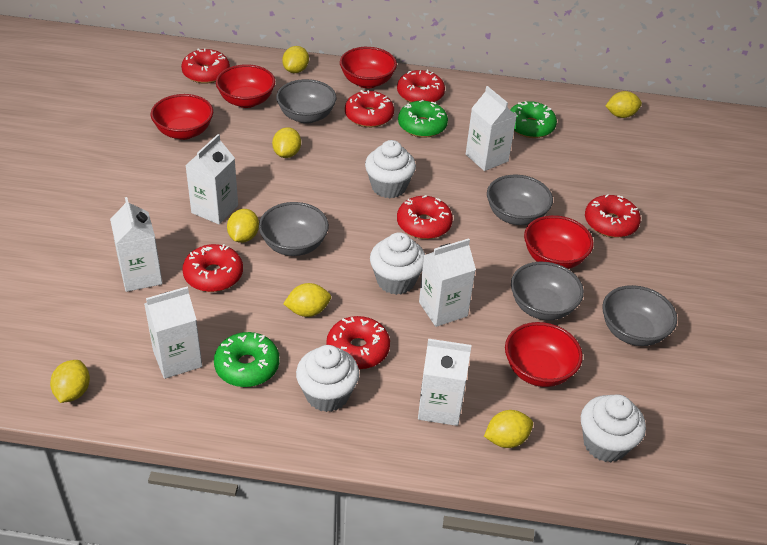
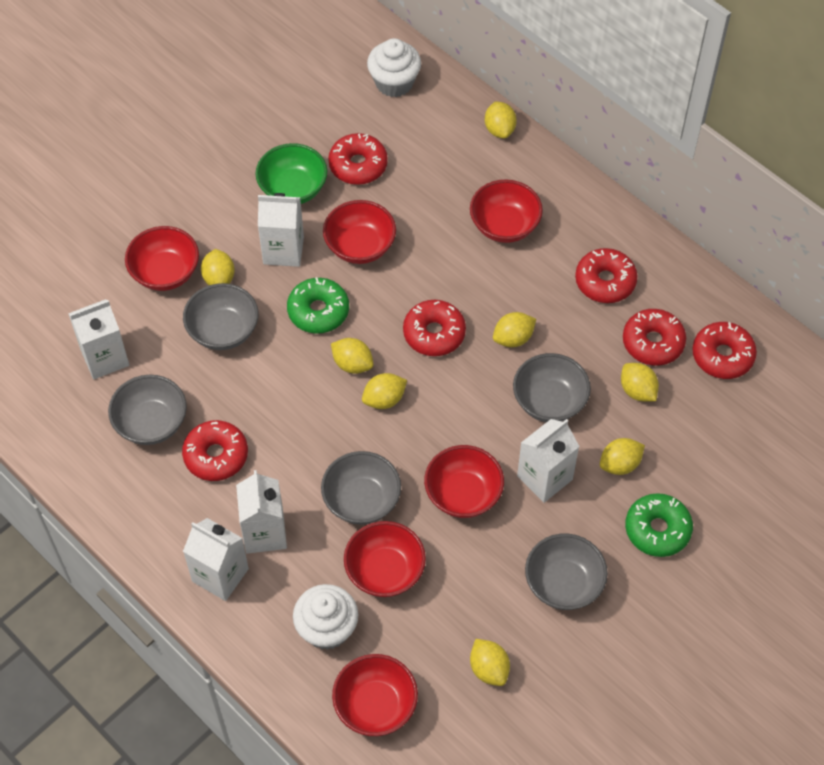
green bowl: none = 0 -> [255,143,327,204] = 1
green donut: [214,332,280,387] [398,100,448,138] [510,101,557,138] = 3 -> [287,277,349,334] [625,493,693,557] = 2
red bowl: [151,94,213,140] [216,64,275,108] [340,47,397,88] [505,322,583,387] [524,215,594,269] = 5 -> [125,226,199,291] [323,200,396,264] [332,654,418,736] [344,521,426,597] [424,445,504,518] [470,179,543,243] = 6
red donut: [181,48,230,84] [182,244,243,292] [326,316,390,369] [345,90,394,127] [397,70,445,103] [397,195,453,239] [585,194,641,238] = 7 -> [182,420,248,481] [328,133,388,185] [403,300,466,356] [575,248,638,303] [623,309,686,366] [692,322,757,379] = 6
white carton: [110,197,163,292] [144,287,202,379] [185,134,238,224] [418,339,471,426] [419,238,476,327] [466,86,517,171] = 6 -> [68,299,129,379] [183,518,249,601] [236,470,287,554] [258,193,304,267] [517,419,580,503] = 5
white cupcake: [296,345,359,412] [365,140,416,198] [370,232,425,295] [581,394,646,462] = 4 -> [293,584,358,650] [367,38,421,97] = 2
yellow lemon: [50,360,90,403] [227,209,259,243] [272,127,301,158] [282,46,309,73] [283,283,331,317] [484,410,533,448] [606,91,642,118] = 7 -> [201,249,235,285] [331,338,374,374] [362,373,407,409] [470,639,510,686] [485,101,517,138] [493,312,536,347] [600,438,645,475] [621,363,659,401] = 8

